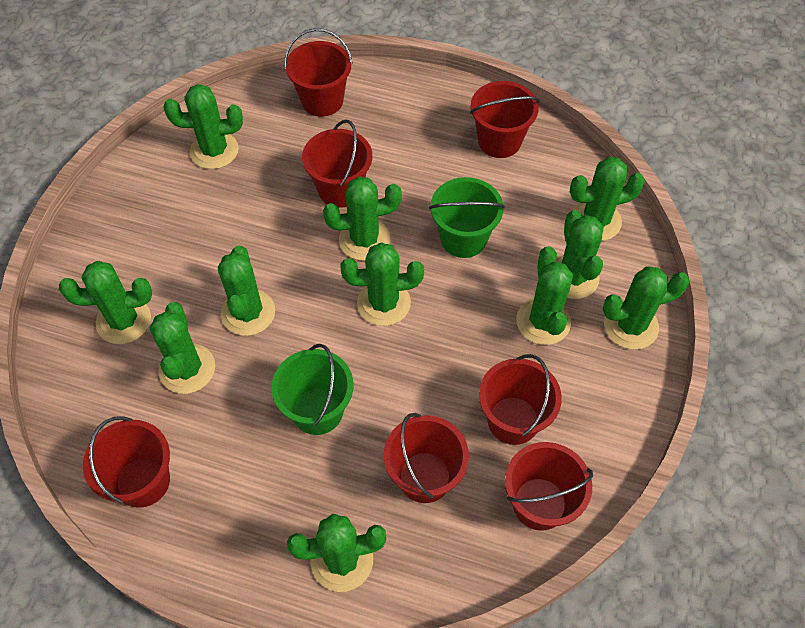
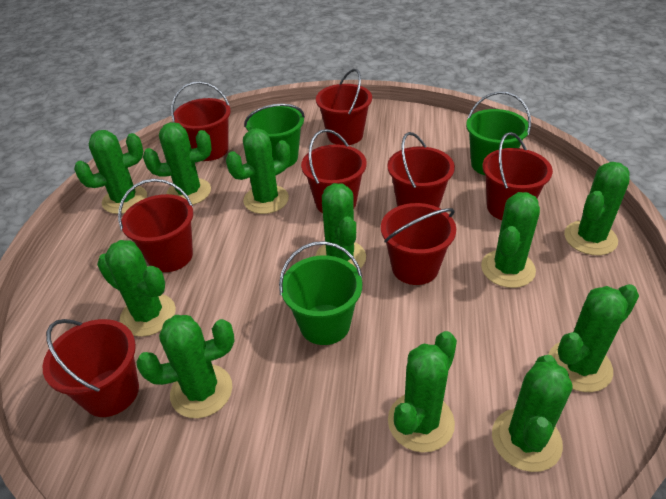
green bucket: [271,344,353,435] [429,177,505,258] = 2 -> [244,104,305,168] [279,241,362,345] [466,91,531,175] = 3
red bucket: [83,416,170,508] [284,28,353,117] [302,119,372,208] [384,413,469,503] [470,81,540,158] [479,354,562,445] [505,442,593,531] = 7 -> [43,319,139,417] [118,179,193,272] [171,81,231,161] [301,129,367,213] [316,69,372,145] [381,203,456,285] [388,132,455,208] [482,132,553,220] = 8

